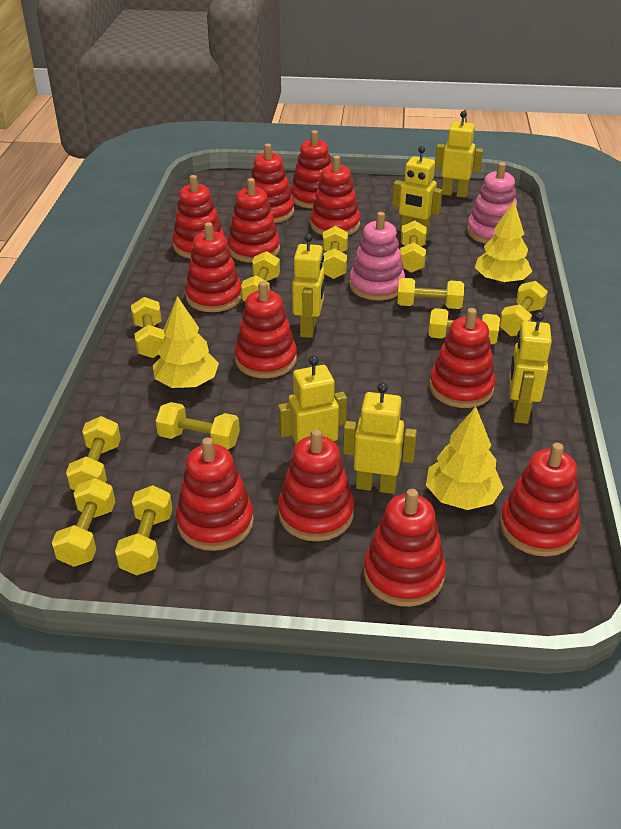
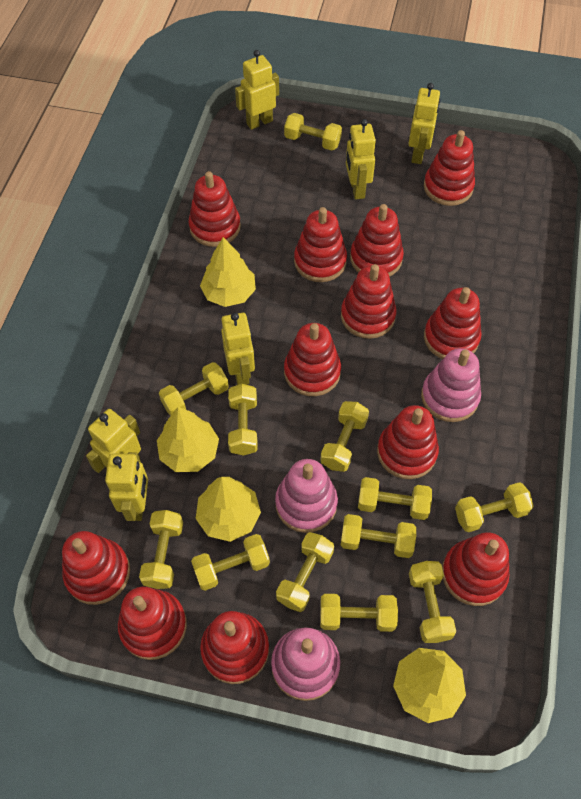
pink stacking toy: [349,212,405,301] [467,162,518,244] = 2 -> [271,627,340,701] [275,459,338,533] [421,348,481,422] = 3
yellow dumbbell: [52,478,115,567] [66,416,121,490] [115,485,173,575] [131,297,165,358] [156,402,240,449] [241,251,280,301] [322,226,348,279] [397,278,464,309] [400,221,427,273] [428,308,500,344] [499,281,548,337] = 11 -> [139,510,183,589] [159,362,229,416] [191,534,270,591] [228,384,258,456] [276,532,334,612] [284,113,342,151] [320,401,369,472] [320,594,398,632] [341,514,416,558] [358,477,432,520] [409,561,456,643] [455,482,534,532] = 12
yellow tree: [153,296,219,388] [426,406,504,510] [475,201,533,284] = 3 -> [157,407,219,472] [196,477,261,542] [200,237,256,307] [393,648,466,723] = 4

